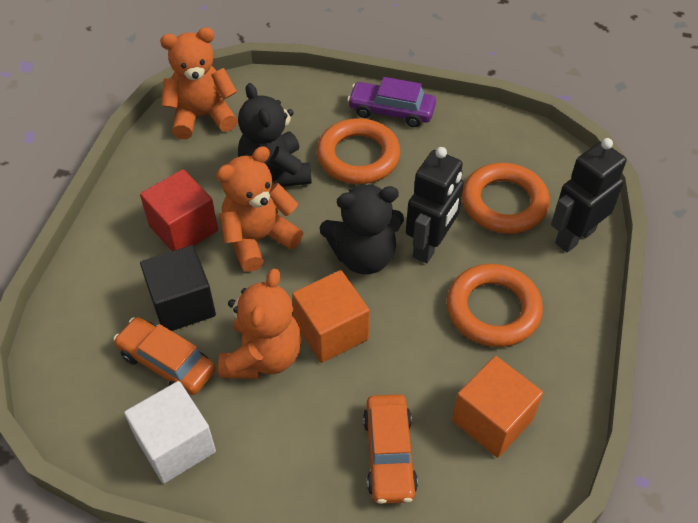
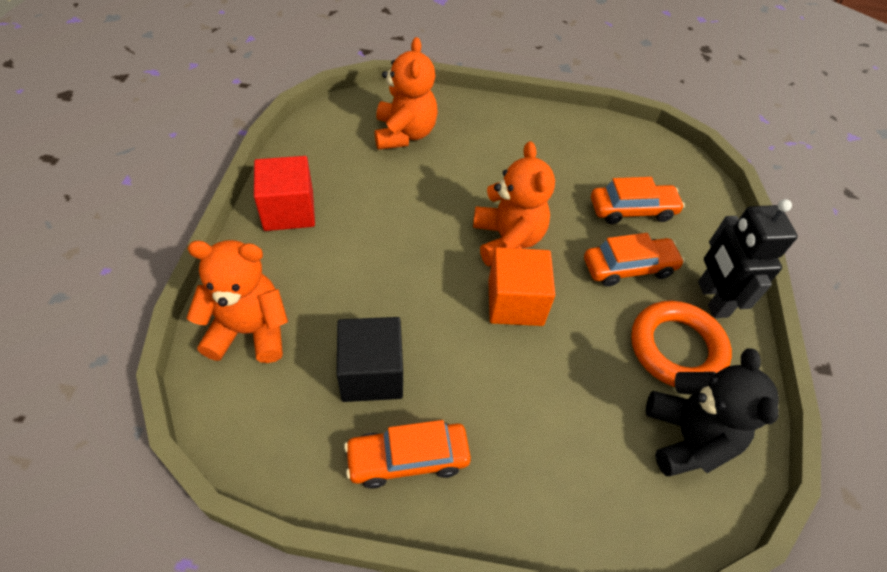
black robot: [406,147,464,263] [551,138,627,252] = 2 -> [698,199,798,318] = 1
black teddy bear: [238,83,312,187] [320,184,404,274] = 2 -> [646,348,779,476] = 1
orange car: [113,317,216,395] [363,394,418,504] = 2 -> [344,420,471,489] [584,233,685,287] [591,177,685,224] = 3
orange cube: [292,270,370,363] [452,356,543,458] = 2 -> [488,247,555,326] = 1
orange ring: [317,118,400,184] [447,264,543,347] [462,163,550,234] = 3 -> [631,301,732,387] = 1
purple car: [347,77,436,127] = 1 -> none = 0
white cube: [124,381,216,484] = 1 -> none = 0

